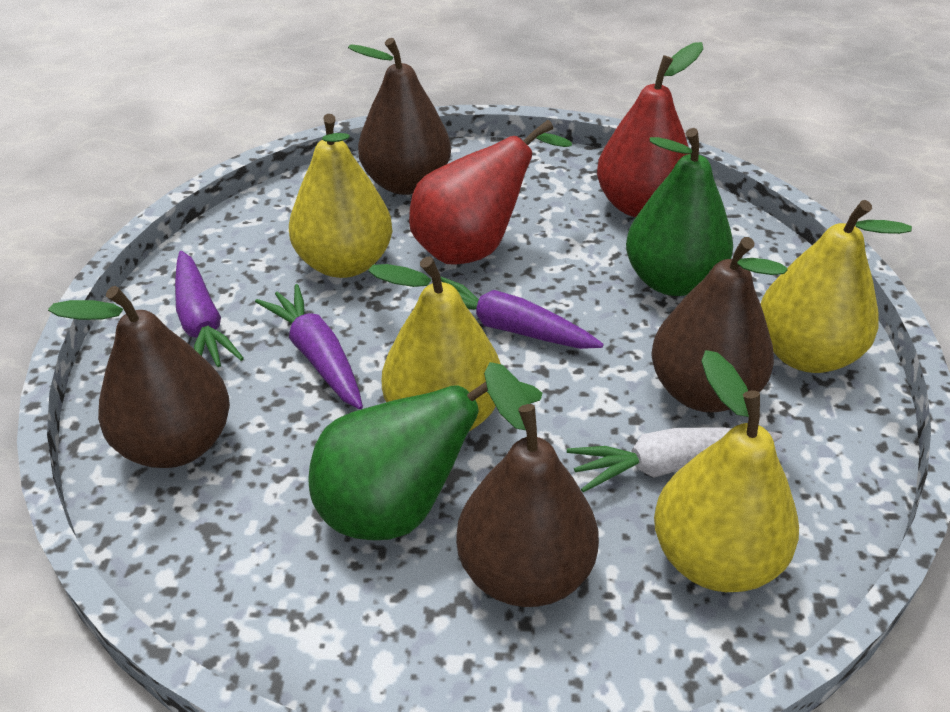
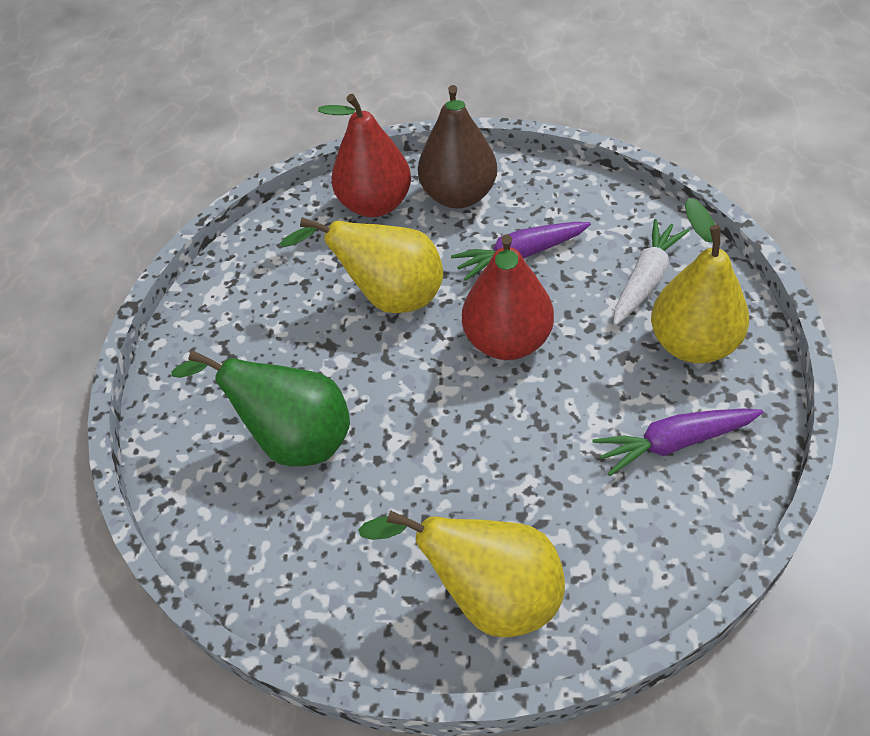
brown pear: [48,286,230,468] [348,38,451,195] [456,362,599,607] [651,237,787,413] = 4 -> [418,85,497,208] = 1
green pear: [308,382,542,540] [626,128,733,296] = 2 -> [171,350,350,466] = 1
purple carrot: [175,251,244,367] [255,284,363,410] [440,276,604,349] = 3 -> [451,222,591,281] [592,409,763,476] = 2
yellow pear: [289,114,392,278] [368,256,501,431] [654,350,799,592] [761,200,912,373] = 4 -> [280,217,443,313] [358,510,565,637] [651,198,749,363] = 3

